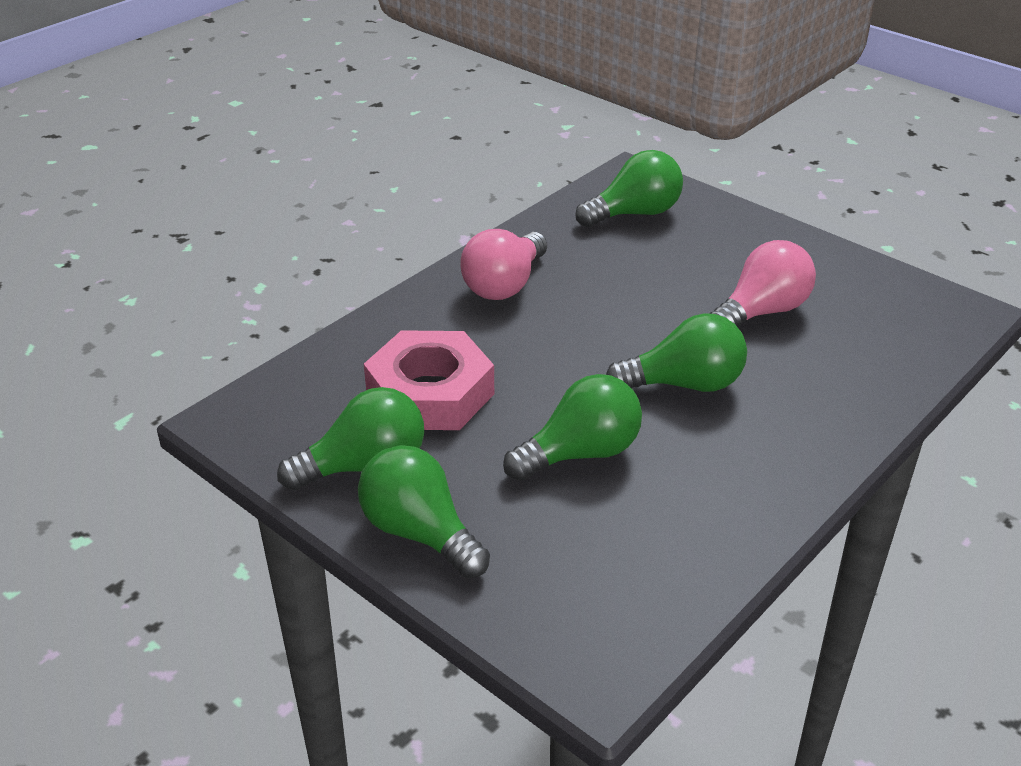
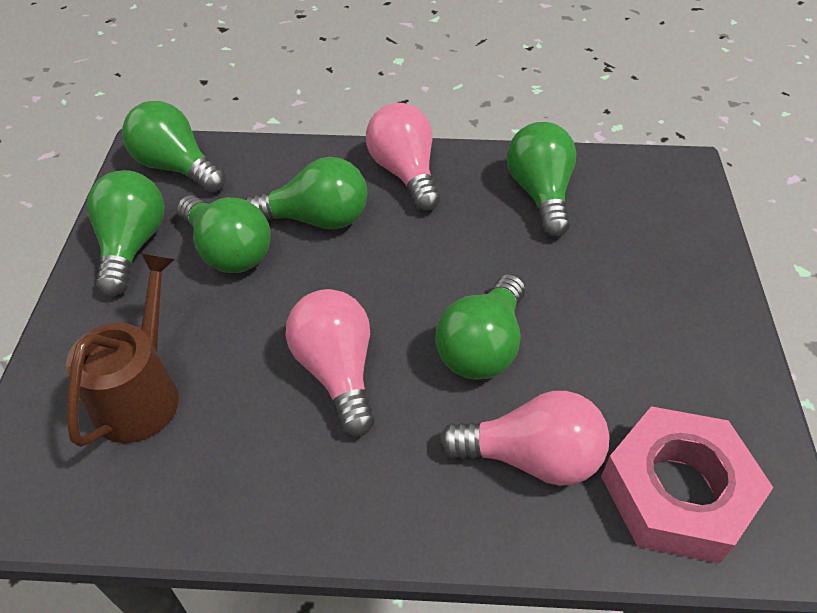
brown watering can: none = 0 -> [66,253,179,447] = 1
green light bulb: [277,387,424,490] [358,445,490,578] [503,374,642,481] [575,150,683,227] [606,313,747,392] = 5 -> [87,170,165,296] [122,101,226,193] [177,195,271,273] [245,157,367,229] [435,274,525,380] [507,122,576,238] = 6
pink light bulb: [460,229,547,300] [709,240,816,327] = 2 -> [286,289,375,437] [366,103,440,212] [439,391,610,486] = 3

